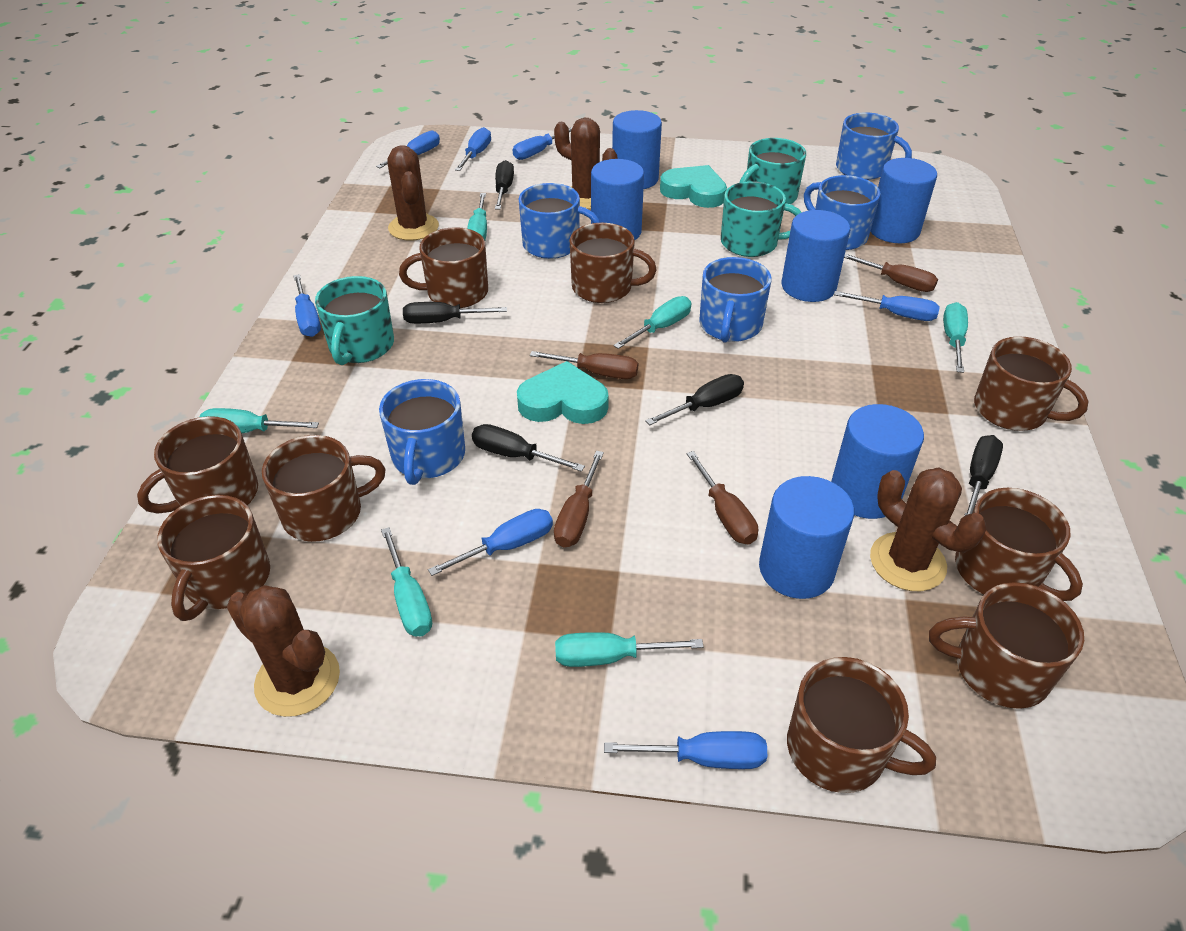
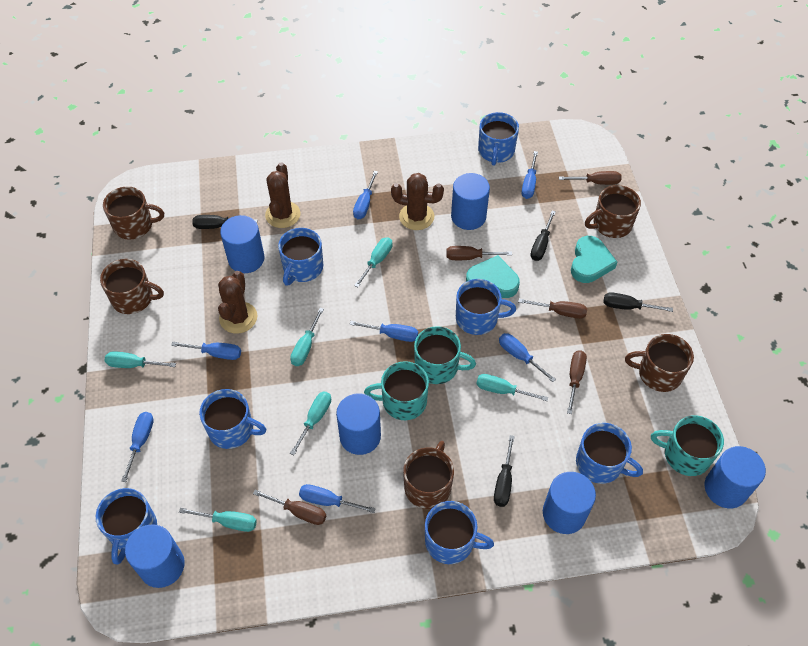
black screwdriver: [403,302,507,324] [472,424,585,472] [495,160,514,209] [645,374,744,425] [964,435,1003,516] = 5 -> [192,215,257,229] [494,435,515,507] [530,211,556,261] [604,292,673,312] = 4
blue mug: [379,379,465,485] [519,183,600,259] [699,257,771,343] [804,175,881,250] [836,113,912,180] = 5 -> [96,488,157,564] [199,389,266,449] [278,228,323,286] [425,501,494,564] [456,279,516,335] [478,112,519,166] [576,423,643,484] = 7
brown cactus: [227,585,340,717] [387,145,439,241] [554,117,617,210] [870,467,986,591] = 4 -> [218,271,257,334] [265,163,301,228] [391,173,444,230] = 3
brown mug: [137,416,258,514] [157,495,270,621] [262,435,386,542] [399,227,488,308] [570,223,657,303] [787,657,936,793] [929,582,1084,709] [955,488,1083,601] [974,336,1089,431] = 9 -> [100,259,164,314] [103,187,164,240] [403,441,454,509] [585,185,641,238] [625,334,694,392] = 5
brown screwdriver: [530,351,638,379] [554,451,604,548] [687,451,758,544] [844,254,938,292] = 4 -> [253,490,326,525] [446,246,512,260] [518,299,587,319] [559,171,621,185] [567,350,587,414] = 5

